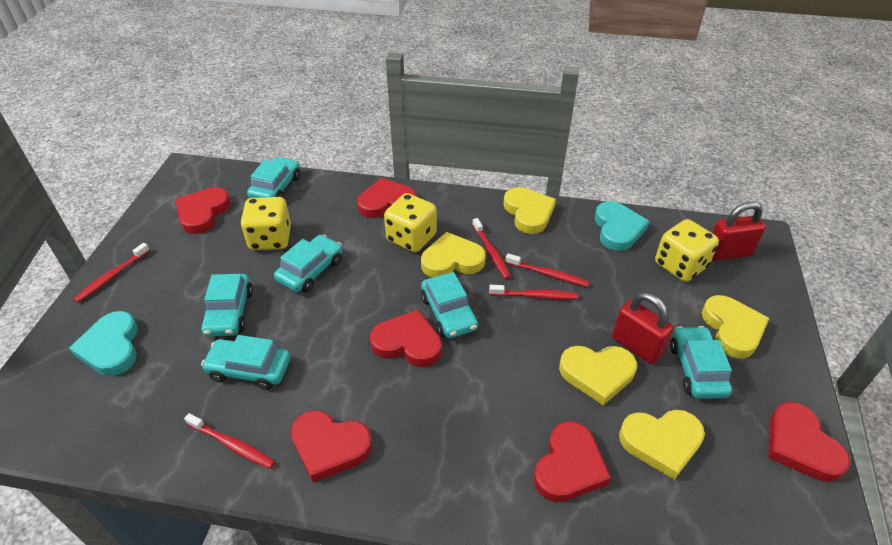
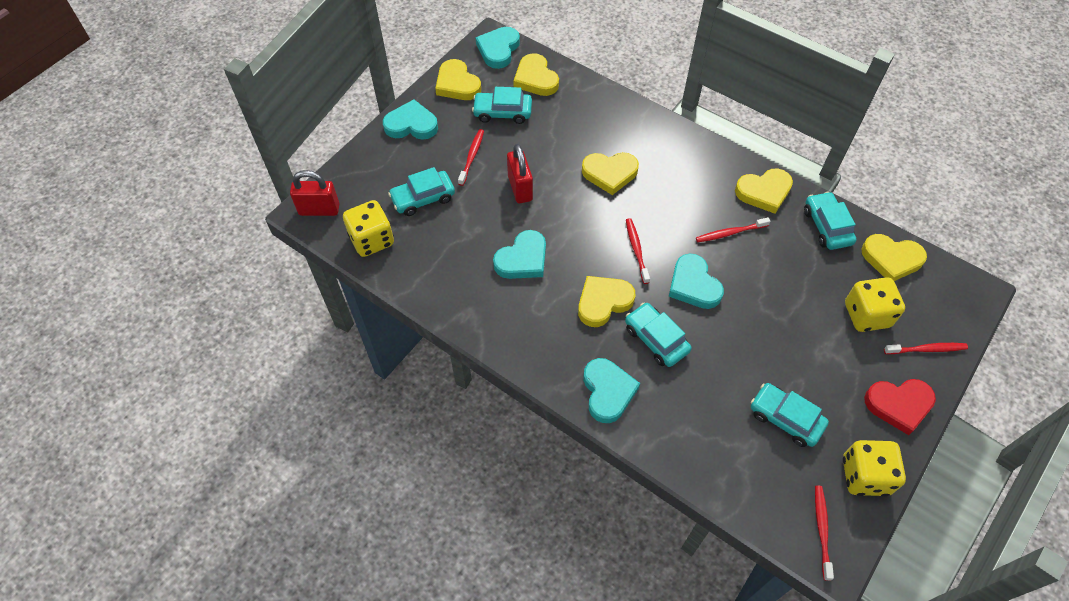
red heart: [175,187,231,234] [291,410,372,482] [357,178,416,218] [370,310,442,367] [534,421,611,502] [768,402,850,482] = 6 -> [864,379,936,435] = 1
turquoise car: [201,274,253,337] [201,335,291,390] [247,157,300,198] [274,235,343,292] [421,272,478,338] [670,326,732,399] = 6 -> [388,167,455,216] [472,87,532,124] [625,302,692,367] [751,383,829,447] [804,192,856,250] = 5
turquoise heart: [69,311,138,376] [595,201,650,251] = 2 -> [383,99,438,140] [475,27,520,69] [493,230,546,279] [583,358,640,423] [669,254,724,309] = 5
yellow heart: [421,232,486,277] [503,187,556,234] [559,346,637,405] [619,410,705,480] [702,295,769,359] = 5 -> [435,59,481,100] [513,53,559,96] [578,276,636,327] [582,152,639,195] [735,169,793,214] [861,234,927,281] = 6

